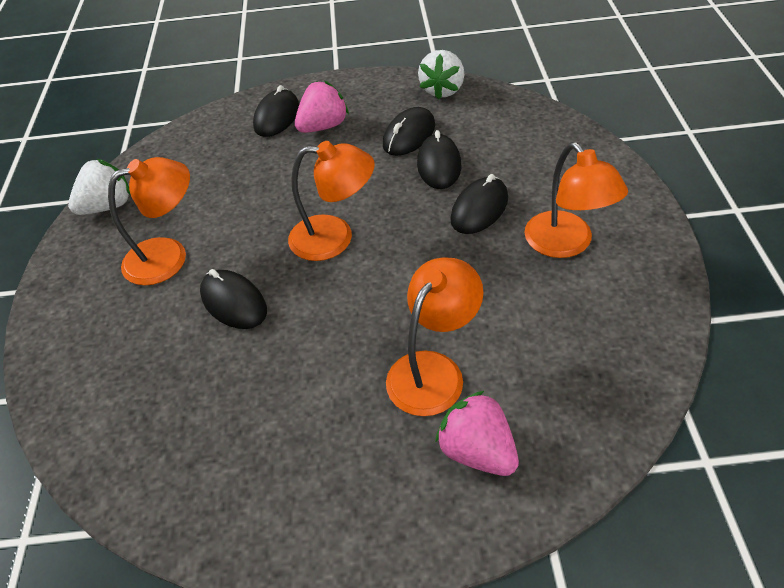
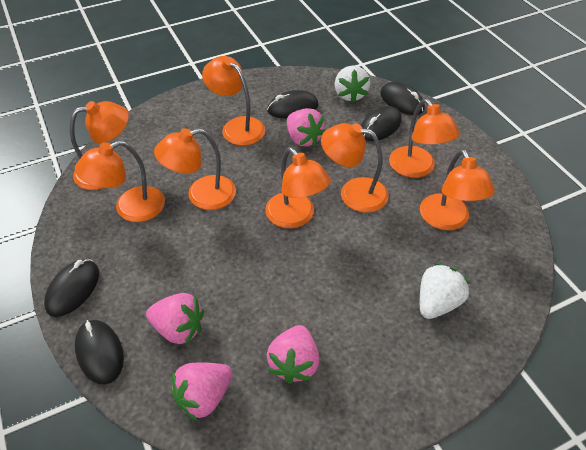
orange lamp: [108,157,190,285] [288,141,375,261] [386,258,483,416] [524,142,628,258] = 4 -> [70,101,129,190] [75,141,165,222] [154,128,236,210] [202,56,265,146] [265,147,331,228] [321,123,389,213] [389,99,460,178] [420,149,495,230] = 8
pink strawberry: [295,81,349,133] [435,391,519,476] = 2 -> [146,293,204,345] [171,362,233,421] [267,325,319,384] [287,108,325,147] = 4

